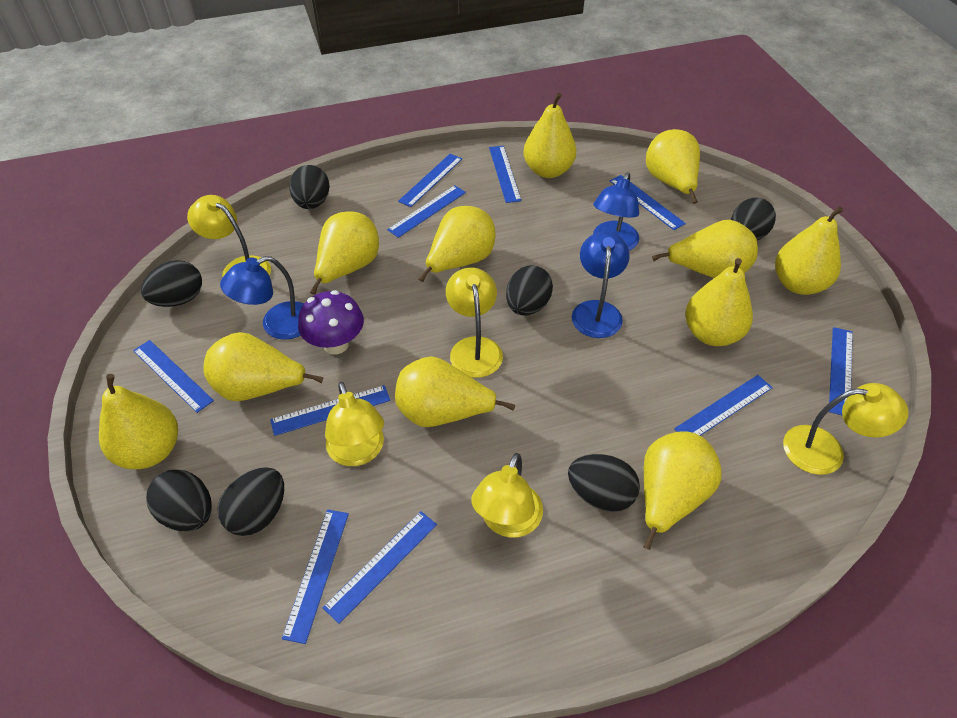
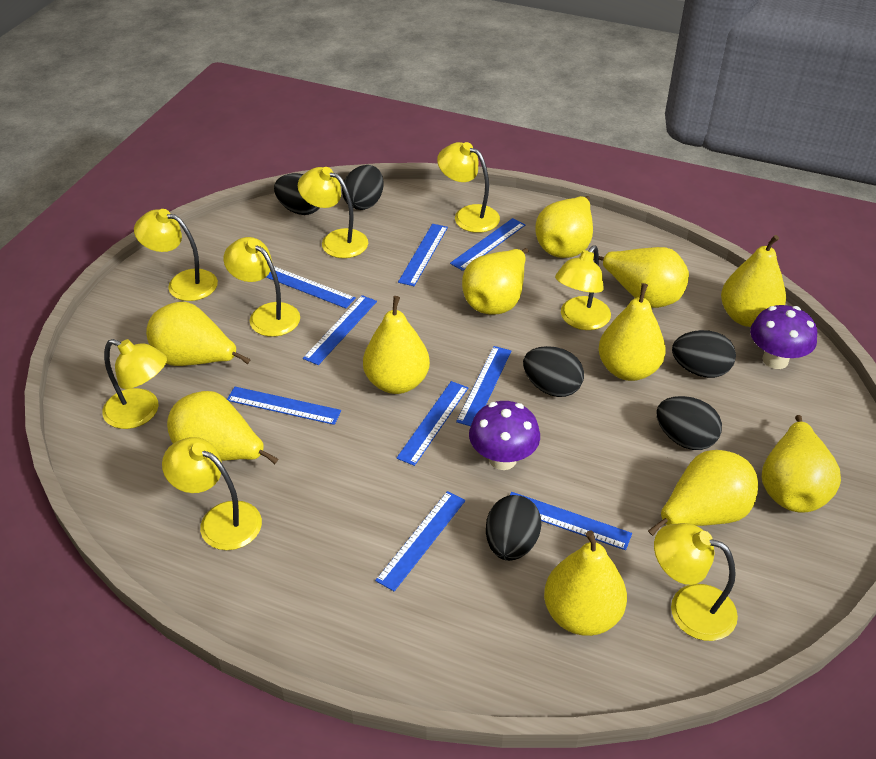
black egg: [141,260,202,307] [146,469,212,531] [218,467,284,536] [289,165,330,209] [506,265,553,316] [568,454,640,512] [731,198,776,240] = 7 -> [274,173,320,215] [342,165,384,210] [486,495,541,561] [523,346,584,397] [656,396,722,450] [672,330,736,378] = 6
blue lamp: [220,256,304,340] [572,231,630,338] [593,172,639,251] = 3 -> none = 0
blue ruler: [133,340,214,413] [270,385,390,436] [282,509,349,644] [322,511,437,624] [387,185,466,238] [398,154,462,207] [489,146,521,203] [610,175,686,230] [674,375,773,436] [829,327,853,415] = 10 -> [227,387,341,425] [266,266,356,308] [303,295,377,365] [375,491,465,591] [396,381,468,466] [398,224,448,286] [450,218,525,271] [456,346,511,426] [510,492,632,550] = 9
purple mushroom: [298,290,364,354] = 1 -> [469,401,540,470] [750,305,817,369] = 2
yellow lamp: [187,195,271,278] [325,382,384,466] [446,268,503,378] [471,453,543,538] [783,383,909,475] = 5 -> [102,339,167,429] [134,209,218,301] [162,437,262,550] [223,237,300,337] [298,167,368,258] [437,142,500,233] [555,245,611,330] [654,523,738,641] = 8

